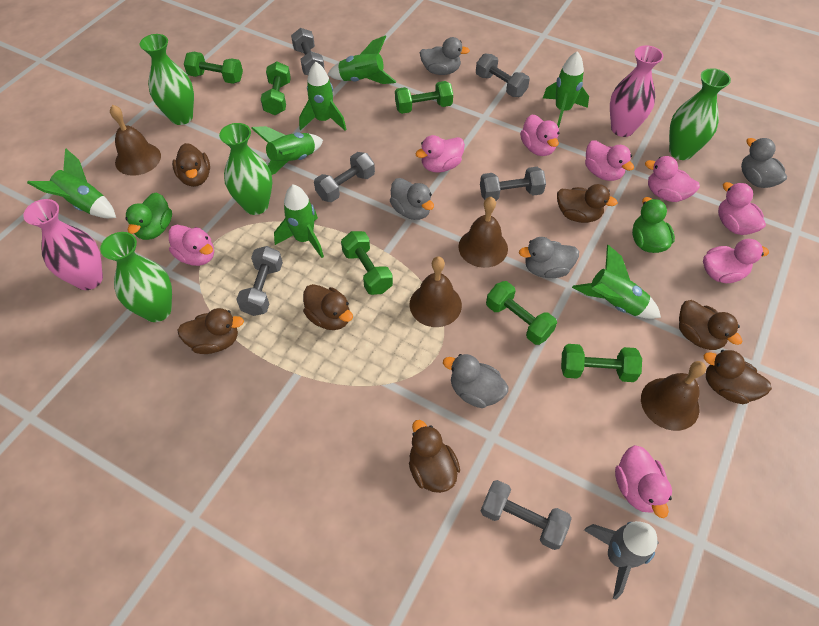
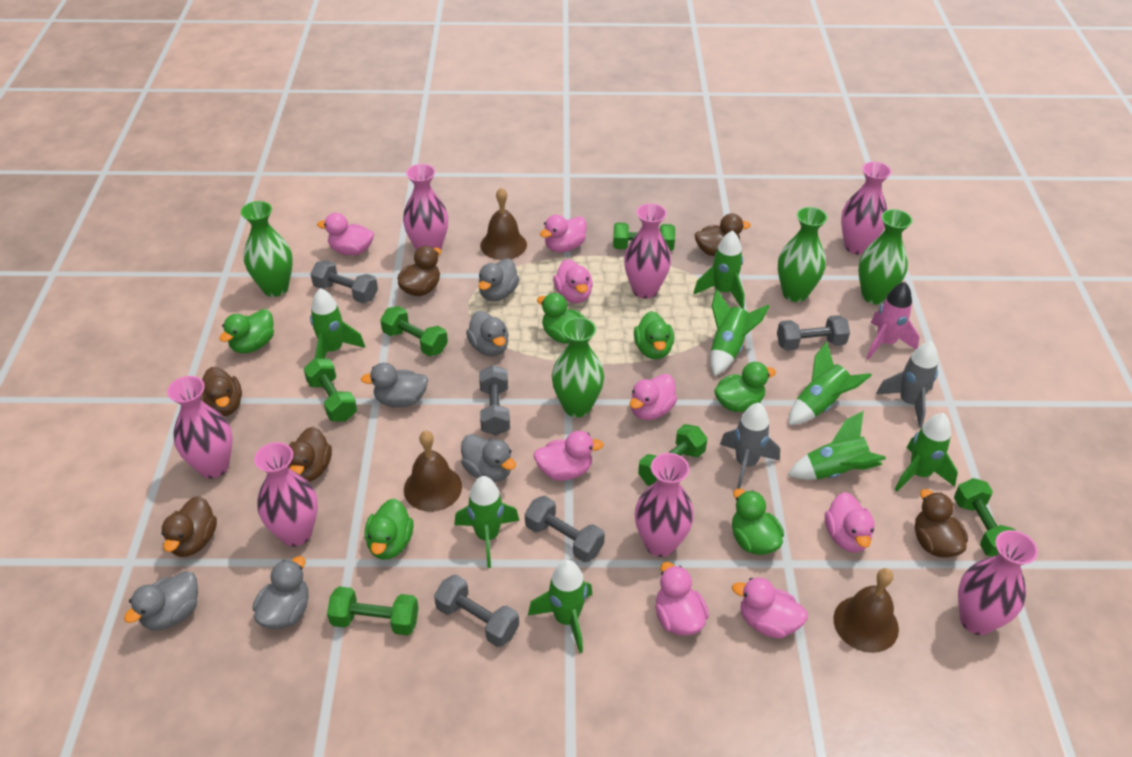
brown bell: [110,105,161,176] [410,256,462,327] [458,197,508,268] [641,361,706,431] = 4 -> [404,431,462,512] [480,188,527,260] [833,568,899,653] = 3
brown duck: [172,143,210,187] [177,308,244,354] [303,284,353,330] [409,420,460,493] [557,184,618,223] [679,300,742,350] [703,350,772,404] = 7 -> [162,496,217,557] [200,367,242,416] [288,427,332,482] [398,246,441,296] [695,213,751,256] [915,489,968,558] = 6
green duck: [126,192,172,240] [632,197,675,253] = 2 -> [219,309,274,353] [365,499,414,560] [537,293,585,344] [634,311,674,359] [714,362,776,412] [732,489,784,555] = 6
green rocket: [27,148,116,218] [251,126,323,175] [274,185,324,258] [299,62,346,131] [327,36,396,84] [543,51,589,128] [572,245,661,319] = 7 -> [310,288,365,358] [454,476,519,568] [528,560,592,653] [693,230,745,309] [710,290,770,376] [788,342,872,425] [788,411,886,480] [895,413,958,491] = 8
grey duck: [390,178,434,220] [420,37,470,75] [443,354,509,408] [519,237,579,278] [741,138,787,188] = 5 -> [124,571,198,631] [253,556,309,629] [361,363,428,408] [461,434,516,482] [466,311,509,357] [479,258,519,301] = 6
grey dumbbell: [236,246,283,316] [291,28,325,75] [314,152,375,202] [476,53,530,97] [480,167,546,201] [481,480,572,550] = 6 -> [311,260,378,303] [434,575,519,647] [479,365,510,436] [525,496,605,562] [777,315,850,351] = 5
grey rocket: [584,521,659,600] = 1 -> [720,403,780,489] [876,341,938,428] = 2
pink rocket: none = 0 -> [867,282,919,360] = 1
pink vase: [23,199,103,290] [610,45,663,137] = 2 -> [167,376,233,478] [254,442,318,546] [403,164,448,250] [624,203,671,299] [635,453,694,557] [841,162,892,254] [958,530,1038,635] = 7

